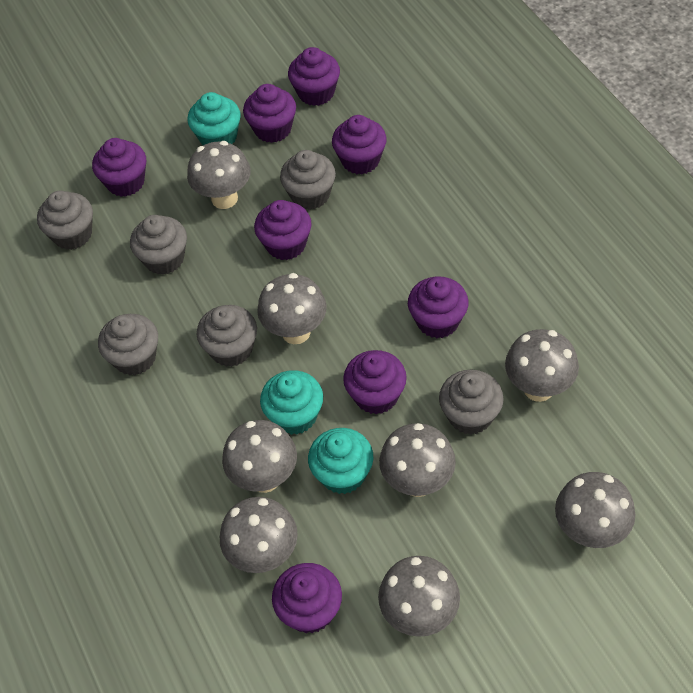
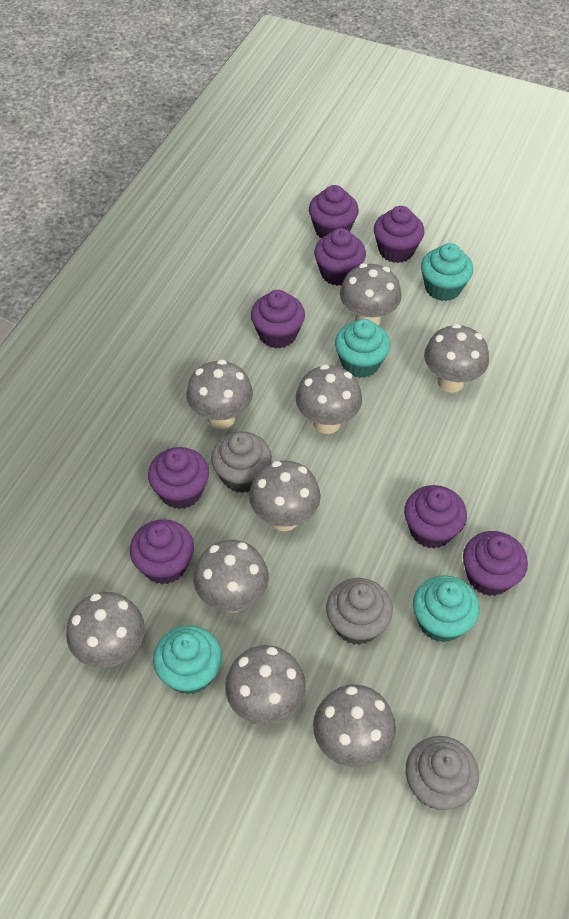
grey cupcake: [37,190,93,250] [98,314,158,376] [130,215,187,275] [197,305,257,367] [280,150,336,210] [439,370,504,435] = 6 -> [211,431,272,493] [326,578,393,645] [405,736,479,810] = 3
grey mushroom: [187,141,251,209] [220,497,298,573] [222,420,297,493] [257,273,327,344] [378,556,460,637] [379,423,456,497] [505,329,579,402] [555,472,635,548] = 8 -> [66,592,145,668] [186,359,253,429] [193,540,269,613] [225,645,306,725] [249,460,321,531] [296,364,362,434] [313,684,396,768] [340,263,401,326] [424,324,489,393] = 9
turquoise cupcake: [187,92,241,145] [260,370,323,435] [308,428,373,494] = 3 -> [153,625,222,695] [335,319,390,378] [413,575,479,643] [421,243,473,301] = 4

